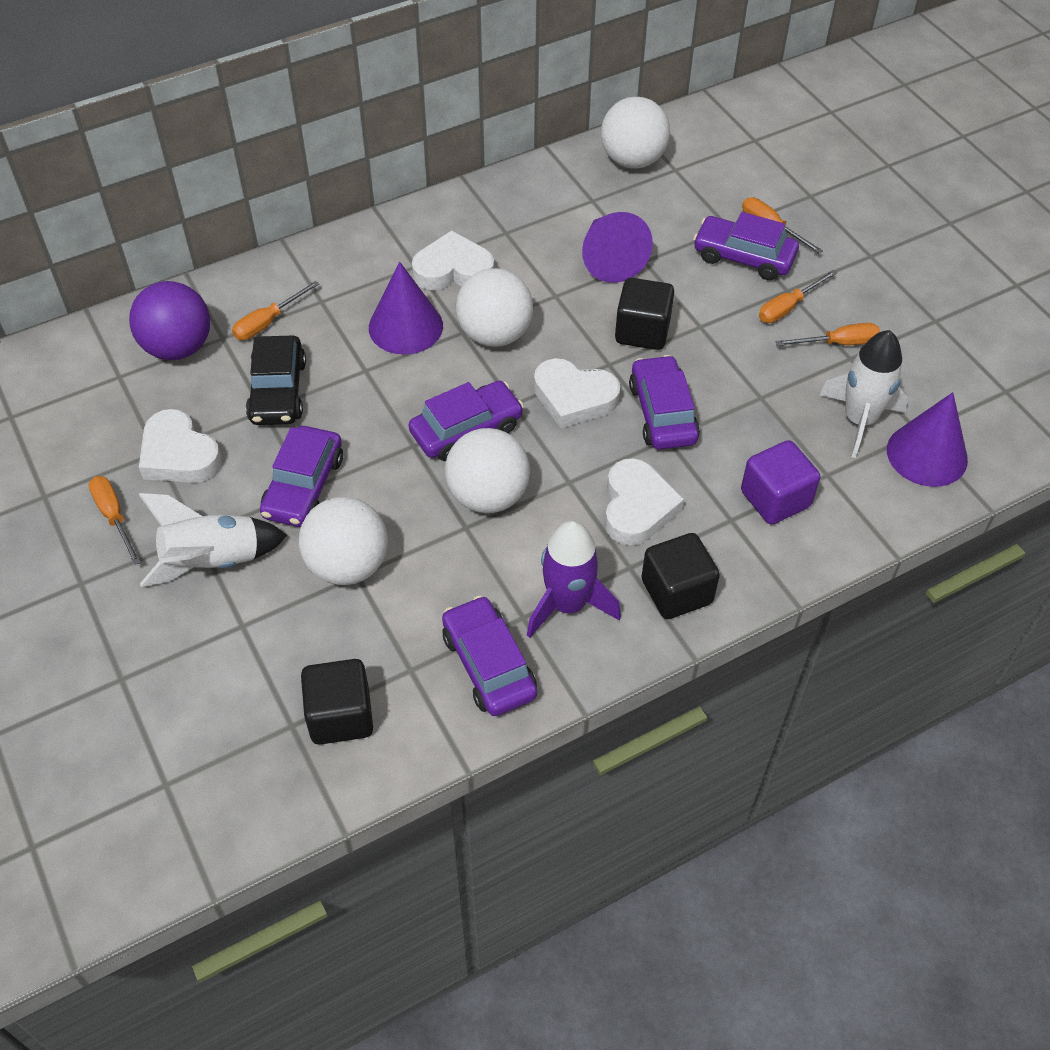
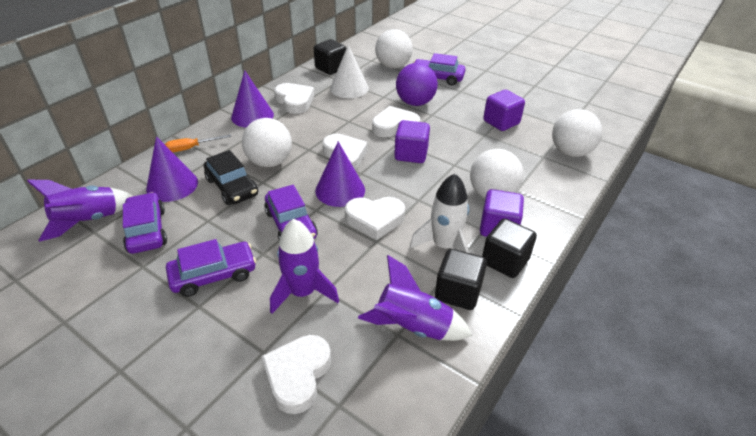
orange screwdriver: [89,476,141,565] [232,281,319,340] [742,197,823,254] [759,270,837,323] [775,323,880,346] = 5 -> [165,134,231,152] = 1
purple car: [260,426,343,527] [409,381,524,461] [442,596,537,716] [629,355,700,449] [693,212,799,280] = 5 -> [123,192,167,254] [166,239,256,297] [264,185,318,240] [413,53,466,86] = 4
purple cube: [741,440,820,524] = 1 -> [394,120,430,163] [480,189,524,237] [483,90,525,131] = 3
purple rocket: [527,520,621,638] = 1 -> [27,180,132,242] [270,219,339,314] [358,255,472,341] = 3
white cone: none = 0 -> [330,45,369,98] = 1
white heart: [139,409,222,483] [412,230,494,290] [534,358,620,428] [605,458,684,545] = 4 -> [261,335,331,414] [274,83,314,114] [322,134,368,170] [345,197,405,240] [372,106,421,137] = 5
white rocket: [138,493,287,587] [819,330,908,458] = 2 -> [410,174,469,253] = 1

